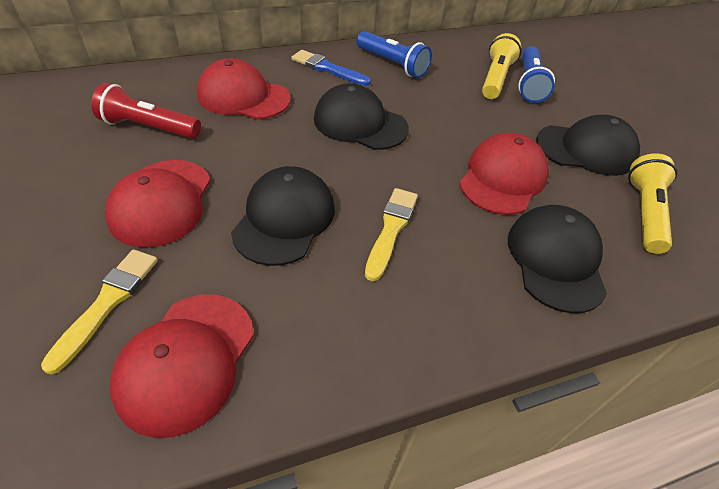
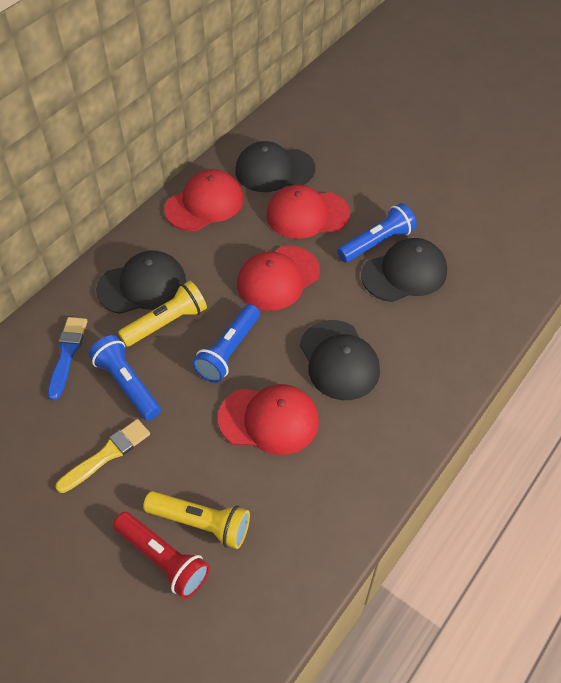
blue flashlight: [357,31,432,78] [518,46,555,103] = 2 -> [89,335,161,421] [192,304,260,383] [337,203,417,263] = 3
yellow brush: [41,249,158,375] [365,188,418,281] = 2 -> [55,419,150,493] = 1

